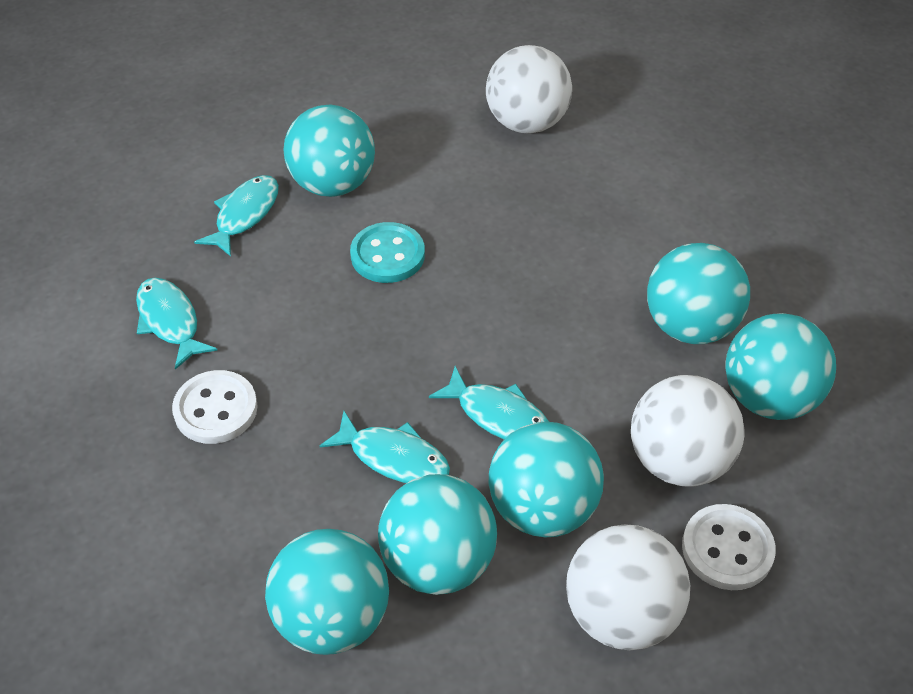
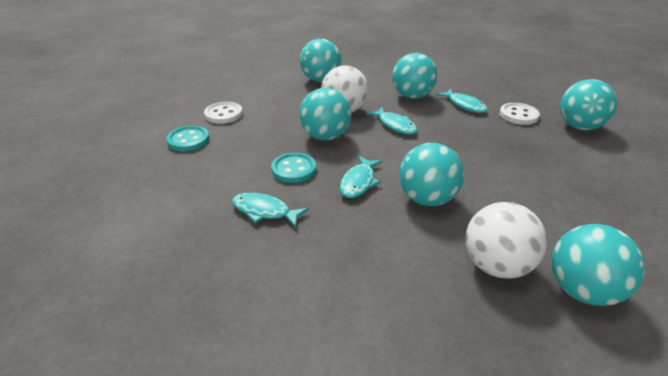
turquoise button: [350,222,425,283] = 1 -> [167,126,209,151] [271,153,316,183] = 2
white ball: [486,45,572,134] [566,524,690,650] [631,375,745,486] = 3 -> [321,65,368,113] [466,202,547,279] = 2

